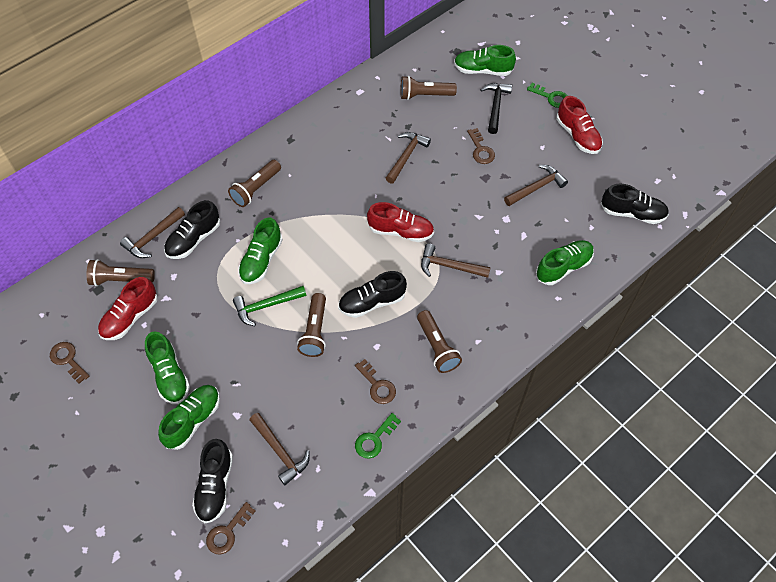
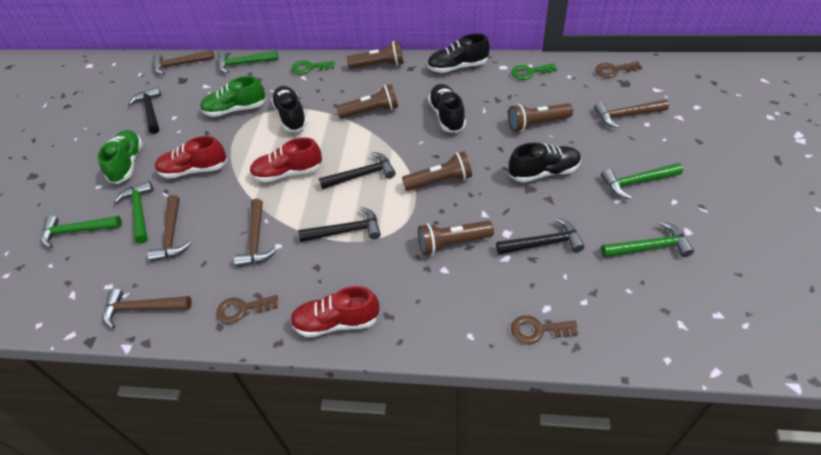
black hammer: [480,83,512,134] = 1 -> [128,87,161,134] [298,207,381,242] [319,152,396,189] [496,218,585,255] = 4
brown key: [50,342,89,384] [206,502,256,555] [355,359,396,404] [467,128,495,164] = 4 -> [216,295,278,324] [511,315,578,344] [595,61,642,78] = 3
green hammer: [233,286,306,326] = 1 -> [41,215,122,248] [114,181,153,244] [218,50,279,73] [601,163,683,199] [601,222,694,258] = 5
green shoe: [145,331,190,404] [158,385,220,450] [238,217,283,284] [454,45,516,76] [536,240,594,285] = 5 -> [98,130,143,184] [200,76,266,117] = 2

